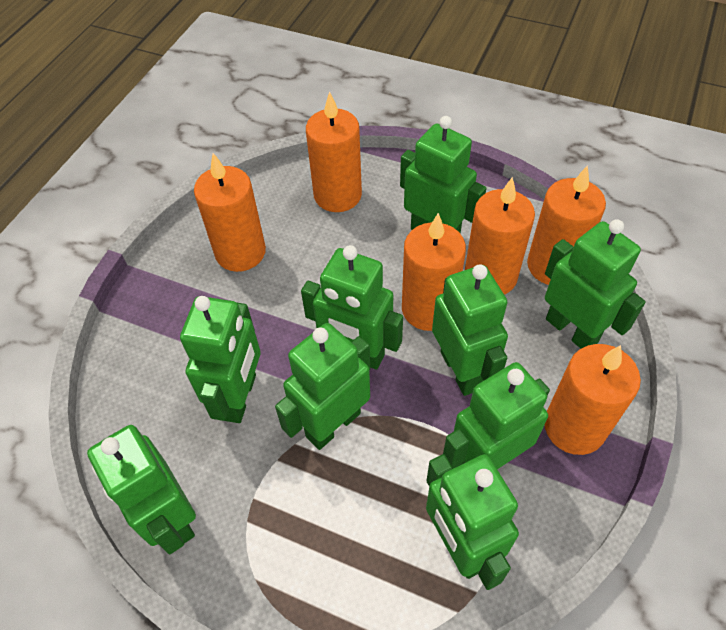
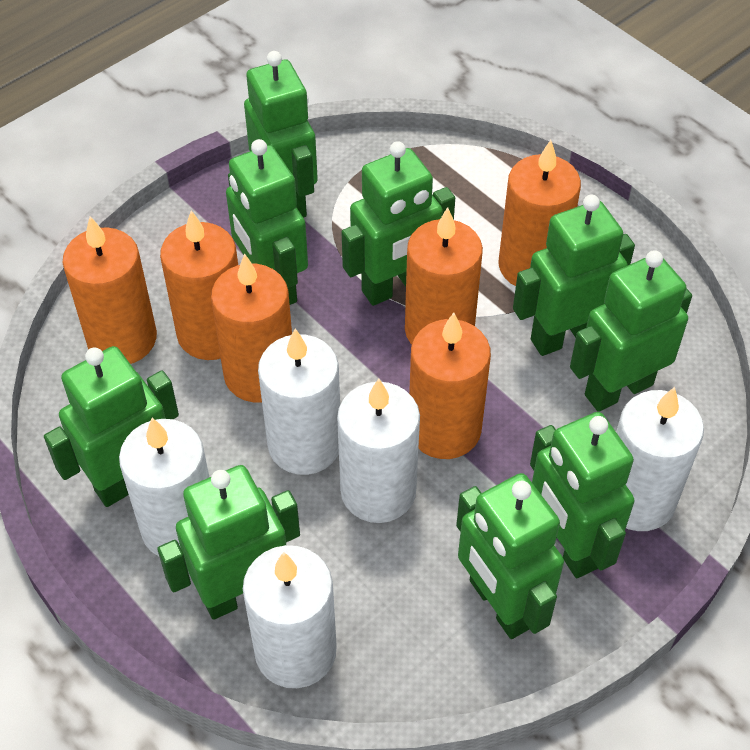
white candle: none = 0 -> [119,418,209,556] [243,545,337,688] [258,328,340,475] [337,379,420,523] [616,387,704,531] = 5

